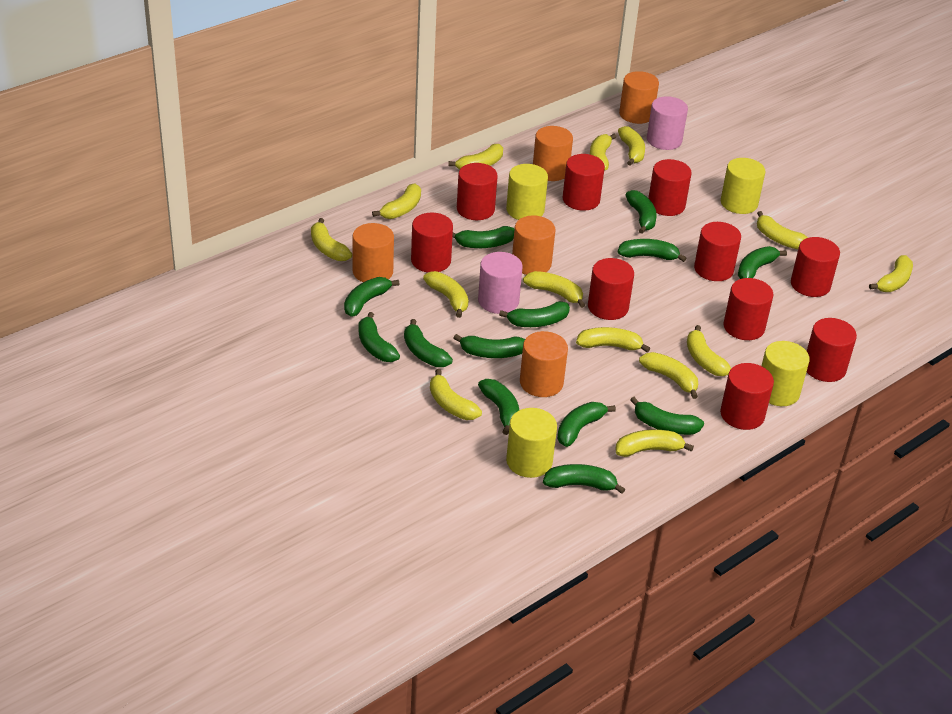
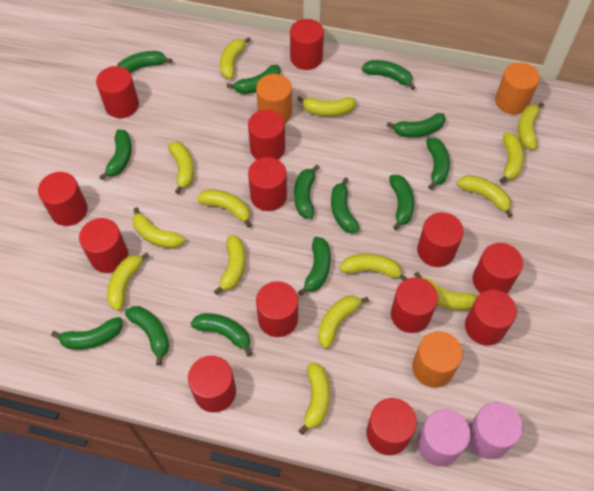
orange cylinder: [352,223,394,282] [512,216,555,275] [520,331,568,397] [533,126,573,181] [619,71,659,124] = 5 -> [256,74,292,123] [412,331,463,388] [495,62,540,114] = 3
red cylinder: [411,212,453,273] [457,163,498,220] [563,154,605,211] [588,258,634,320] [648,159,691,216] [694,222,741,281] [720,363,774,430] [723,278,773,340] [791,237,840,297] [807,318,857,382] = 10 -> [38,172,88,226] [79,218,128,273] [96,66,139,118] [188,356,236,413] [248,110,285,160] [248,157,287,211] [256,281,298,337] [290,19,324,70] [366,398,417,455] [391,277,438,333] [417,212,464,267] [465,290,517,346] [473,243,523,294] = 13
yellow cylinder: [506,164,548,220] [506,408,557,478] [721,158,765,214] [762,341,810,406] = 4 -> none = 0

